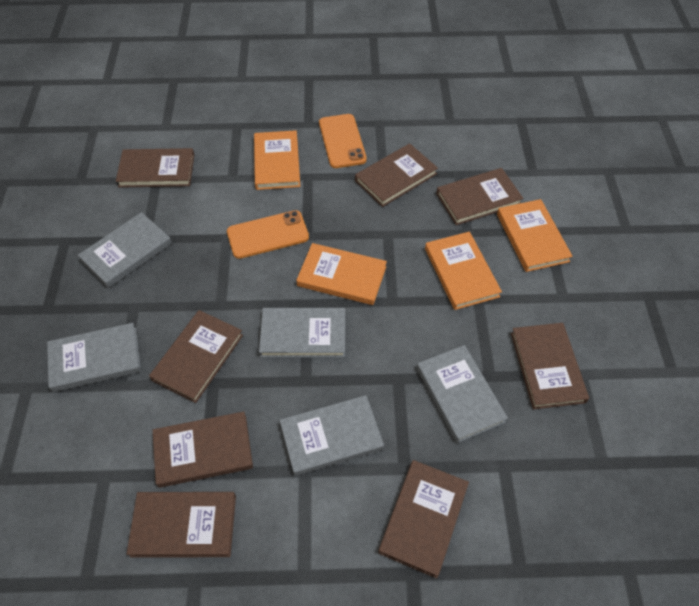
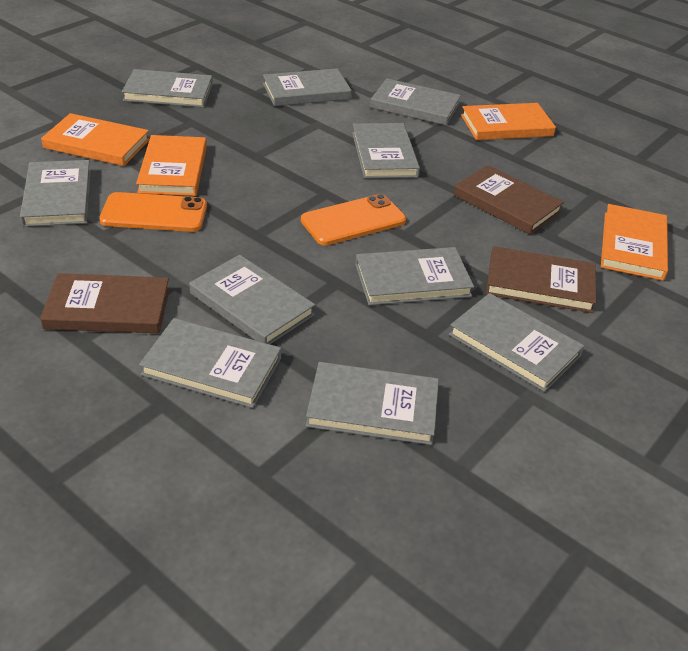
brown book: [116,148,194,188] [127,492,236,558] [149,310,243,403] [153,412,253,488] [355,143,438,207] [378,460,469,578] [436,168,523,225] [511,323,589,409] = 8 -> [40,273,170,333] [453,165,564,235] [486,246,596,313] = 3
grey book: [47,323,141,392] [78,212,172,288] [259,308,345,358] [280,395,384,476] [417,345,508,443] = 5 -> [20,160,91,227] [122,69,213,108] [139,318,281,408] [189,255,315,344] [263,69,352,106] [306,362,439,445] [352,123,420,179] [355,247,474,305] [370,78,461,125] [449,293,584,392] = 10

